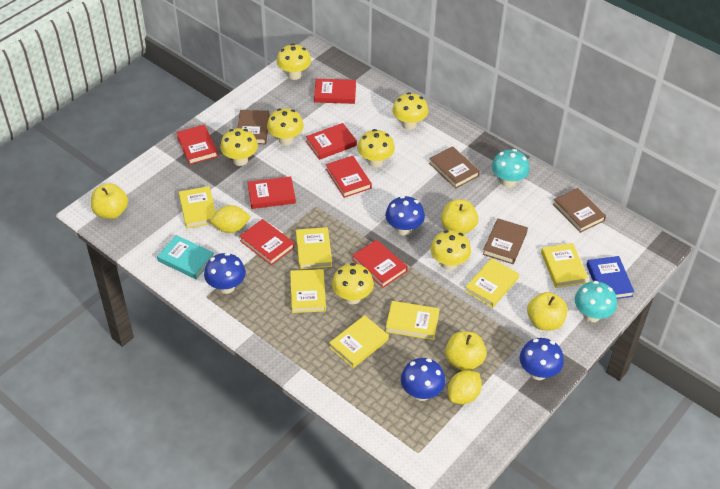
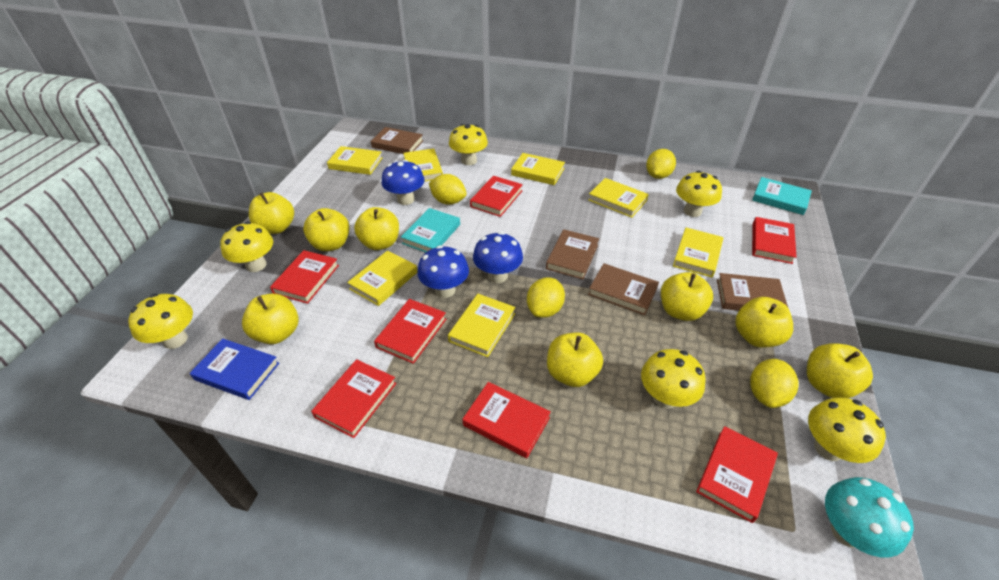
blue mushroom: [204,253,246,294] [385,196,425,235] [401,358,445,401] [520,338,564,380] = 4 -> [381,160,425,205] [417,246,469,298] [473,232,523,283] = 3
turquoise book: [157,235,214,279] = 1 -> [401,208,460,252] [752,177,812,215] = 2
turquoise mushroom: [492,149,530,187] [575,281,617,322] = 2 -> [825,477,914,557] = 1
yellow apple: [91,183,128,219] [441,200,478,235] [445,331,487,371] [527,292,567,330] = 4 -> [242,293,299,344] [249,192,294,234] [303,208,349,251] [354,207,399,250] [547,333,603,387] [661,272,713,321] [735,297,793,347] [807,343,873,398] = 8
yellow lemon: [211,205,251,233] [448,370,482,404] = 2 -> [429,174,467,205] [527,277,565,318] [646,149,676,179] [750,359,799,408] = 4
yellow mushroom: [220,128,258,166] [267,108,304,145] [277,44,311,80] [332,263,374,304] [357,129,395,167] [392,92,428,130] [430,230,471,270] = 7 -> [128,294,193,349] [220,222,273,272] [449,124,488,165] [641,349,706,409] [676,171,722,217] [808,397,886,463] = 6

